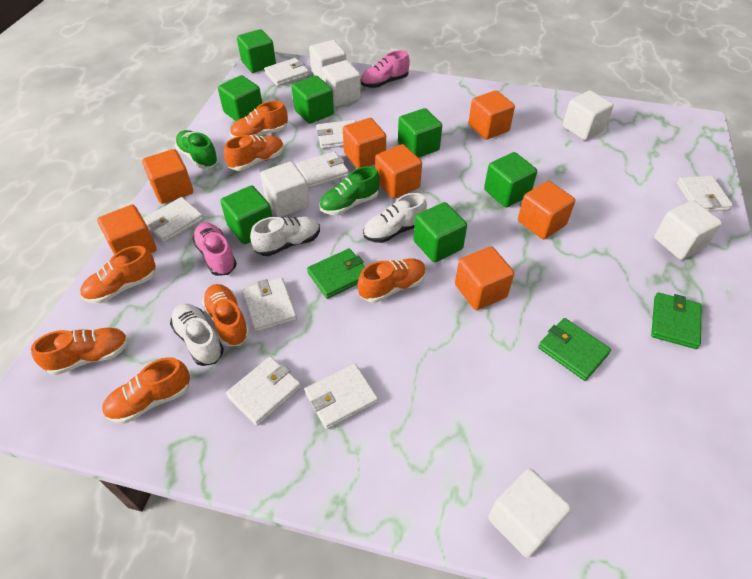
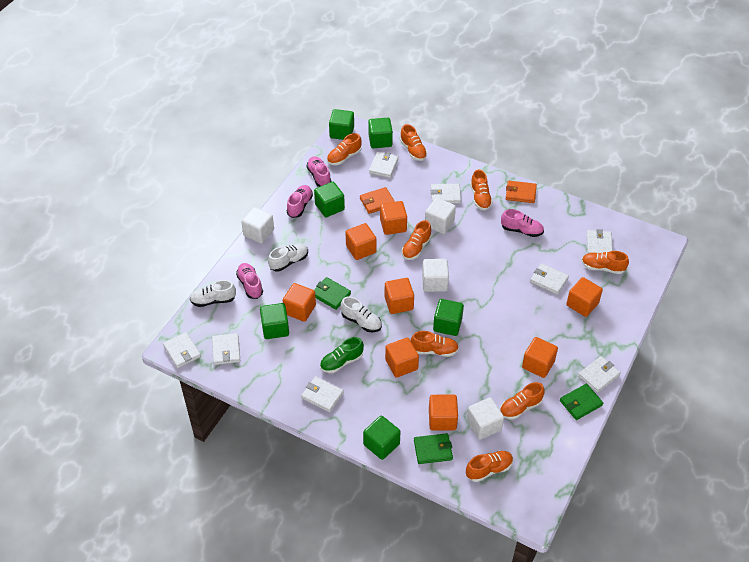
green cube: [218,75,262,121] [220,185,272,244] [237,29,276,73] [292,76,334,124] [398,108,442,158] [413,202,467,262] [484,152,537,208] = 7 -> [260,303,289,339] [314,182,345,217] [329,109,354,140] [363,415,400,460] [368,118,393,148] [433,299,464,336] = 6
green shoe: [175,130,219,169] [319,166,380,215] = 2 -> [320,337,364,373] = 1
orange cube: [97,205,157,255] [142,149,193,204] [343,118,386,168] [375,144,422,199] [455,247,514,310] [468,90,515,140] [518,181,575,239] = 7 -> [283,283,316,322] [346,223,376,260] [380,201,407,235] [385,278,414,314] [385,337,419,378] [429,395,458,431] [522,337,558,378] [566,277,603,317] = 8
orange shoe: [31,328,129,375] [80,246,156,303] [102,357,190,424] [202,284,250,346] [224,135,284,171] [230,101,288,138] [358,258,426,303] = 7 -> [327,133,362,165] [400,124,427,161] [402,220,432,260] [410,331,459,357] [466,451,513,482] [470,170,493,210] [500,382,545,420] [582,251,629,274] = 8
orange wallet: none = 0 -> [360,187,395,214] [506,181,537,203] = 2
pink shoe: [192,223,237,276] [361,50,410,88] = 2 -> [236,263,263,299] [287,185,313,218] [307,156,331,187] [501,209,544,237] = 4
white cube: [260,161,310,217] [309,40,346,79] [321,60,361,106] [488,469,572,558] [563,91,614,140] [654,200,722,260] = 6 -> [241,207,274,244] [422,259,449,292] [425,198,456,234] [467,397,504,440] = 4

